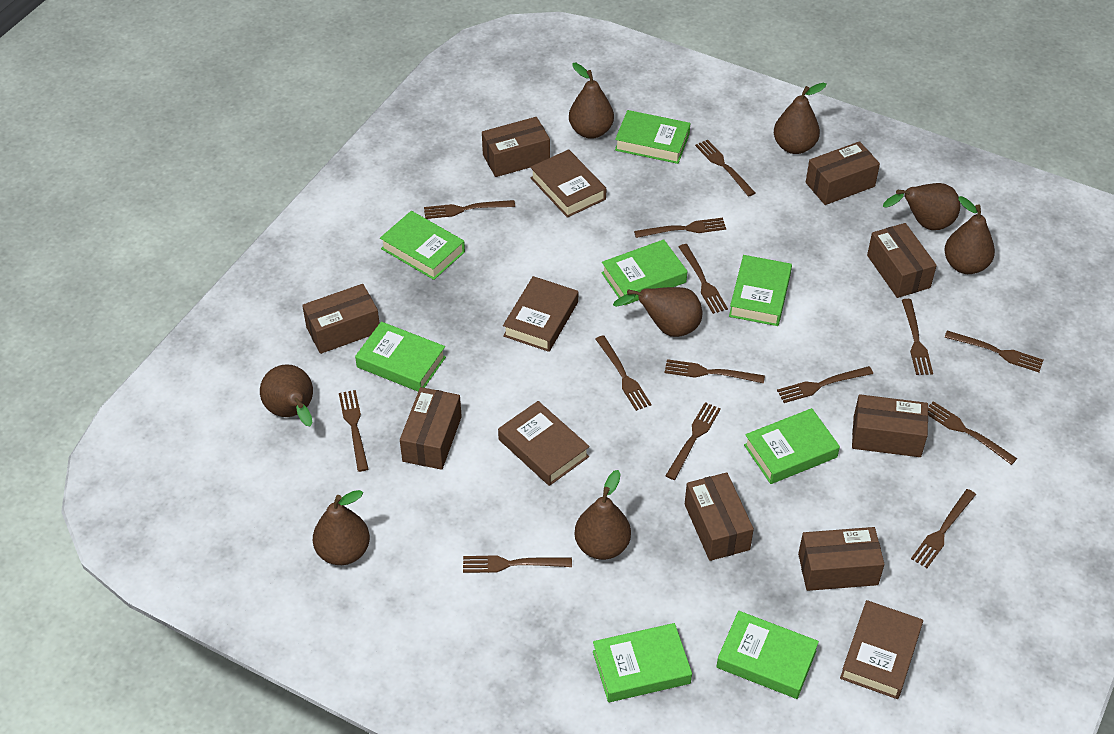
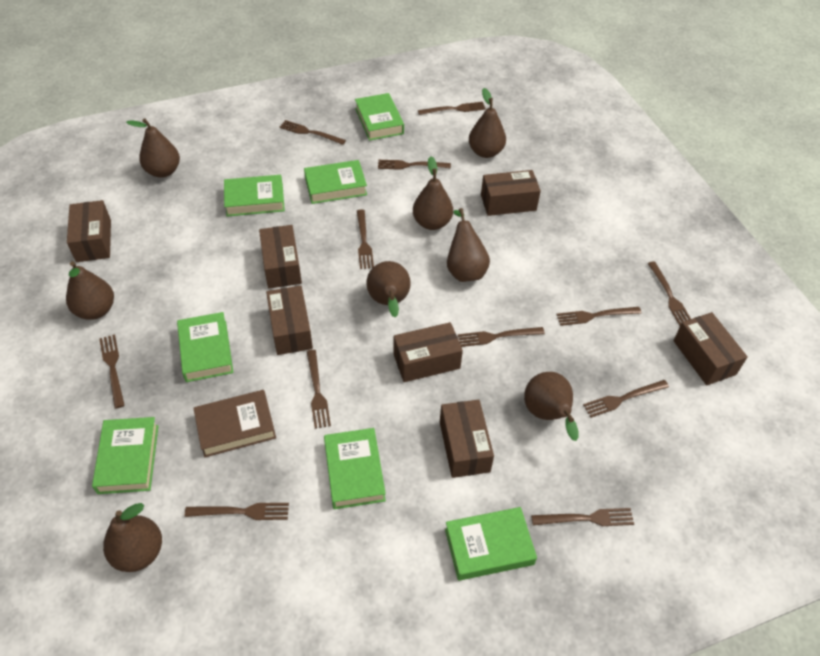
brown book: [498,401,590,486] [503,276,578,352] [530,149,606,218] [840,600,923,699] = 4 -> [193,390,276,457] = 1
brown box: [302,284,379,354] [400,387,462,470] [482,117,550,177] [685,472,754,561] [798,527,884,591] [806,141,880,205] [852,394,928,457] [867,223,937,298] = 8 -> [67,200,111,262] [259,225,302,289] [266,286,313,355] [393,322,463,382] [440,400,494,478] [481,170,541,216] [673,312,748,385] = 7
brown fork: [339,390,368,472] [424,200,515,219] [463,556,572,573] [596,335,651,411] [634,218,726,238] [665,359,765,383] [665,402,721,480] [678,244,728,314] [695,140,755,197] [777,366,873,403] [902,299,933,375] [911,489,976,568] [928,401,1017,465] [944,331,1044,372] = 14 -> [99,335,125,409] [185,503,289,520] [280,120,346,145] [307,350,331,429] [357,209,374,269] [378,160,451,170] [418,102,486,115] [458,327,545,347] [531,508,634,526] [556,307,641,326] [583,380,669,418] [648,261,691,326] = 12
green book: [355,322,446,391] [380,211,465,280] [593,623,692,702] [602,239,687,305] [615,110,690,164] [716,611,819,699] [729,255,792,326] [744,408,840,484] = 8 -> [92,417,159,494] [177,312,233,382] [224,175,285,217] [304,160,367,204] [324,428,386,509] [355,93,404,141] [445,507,537,581] = 7

